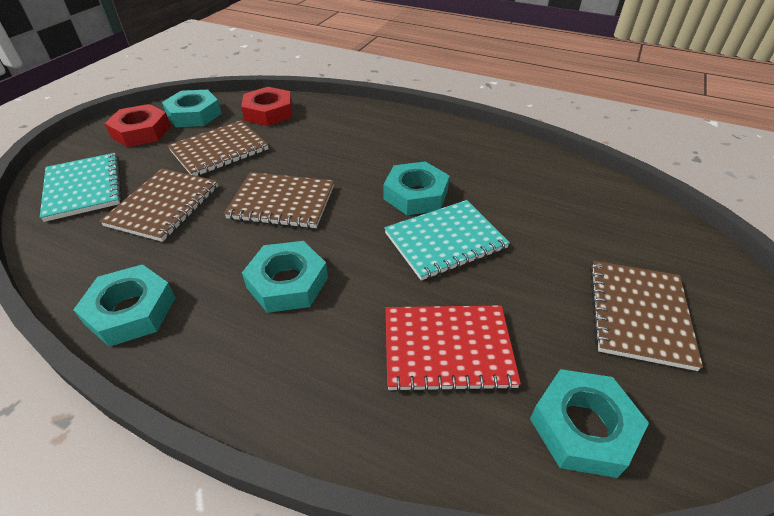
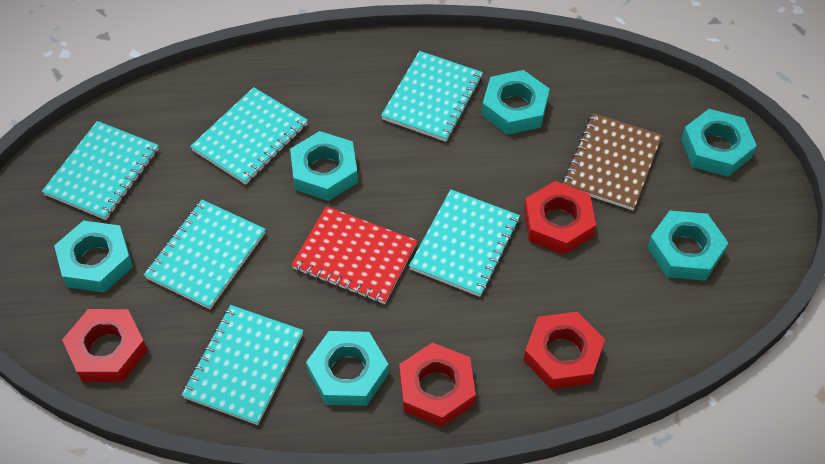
brown notebook: [99,168,218,242] [167,120,269,176] [224,172,334,228] [590,261,703,371] = 4 -> [563,113,662,210] = 1
red nut: [104,104,171,147] [241,87,292,126] = 2 -> [62,309,148,382] [399,343,476,427] [523,312,605,389] [524,181,596,254] = 4
turquoise notebook: [40,153,122,222] [384,200,510,281] = 2 -> [42,121,159,220] [144,200,266,309] [182,305,304,425] [190,87,308,185] [381,51,483,142] [409,190,520,297] = 6
turquoise nut: [73,264,175,347] [162,90,222,127] [242,241,328,313] [384,161,450,215] [530,369,649,478] = 5 -> [54,221,133,293] [290,131,358,201] [306,331,389,406] [482,70,550,135] [647,211,728,281] [681,109,757,177] = 6

